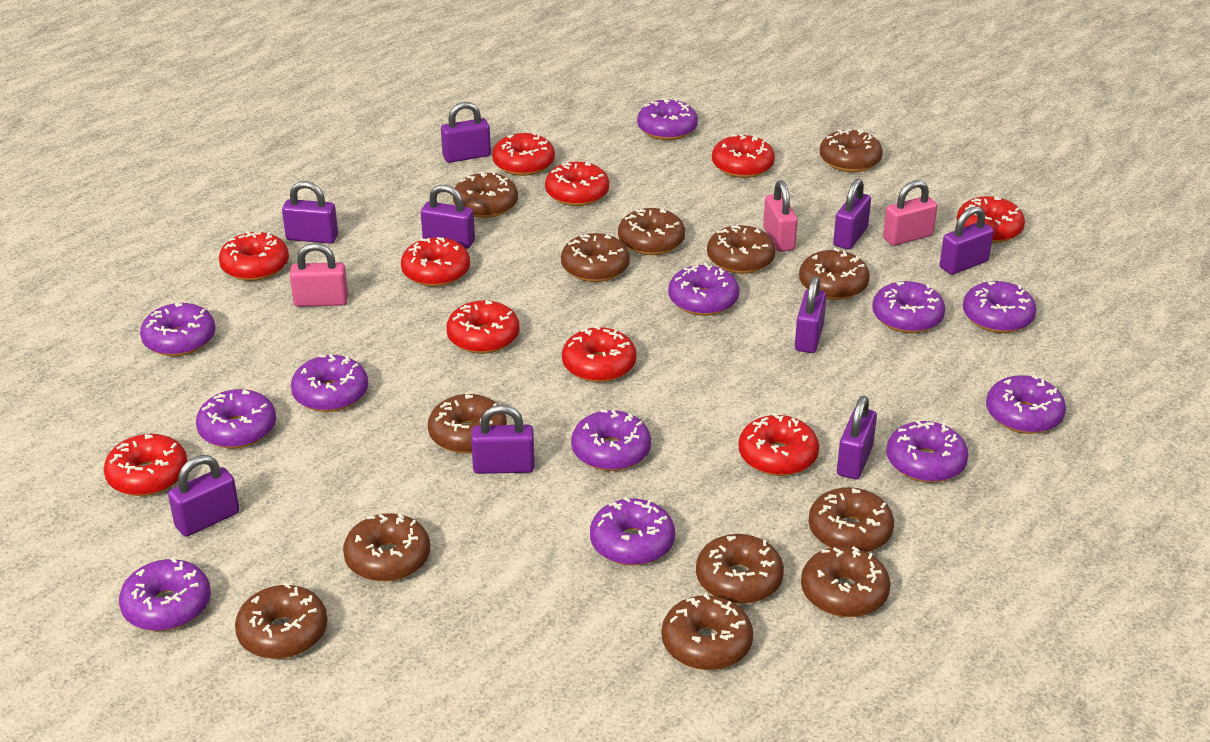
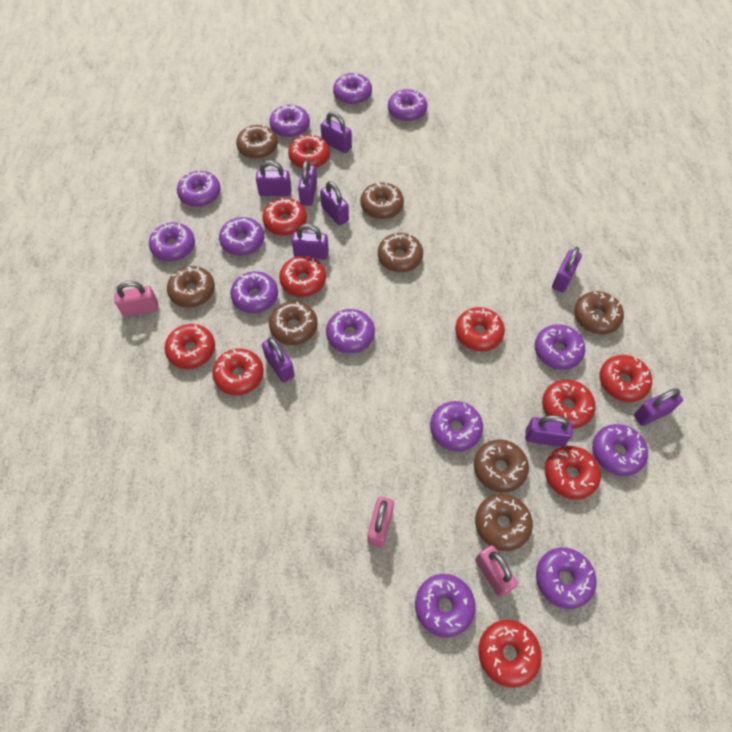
brown donut: [235,583,327,659] [343,513,430,582] [428,394,507,454] [453,171,518,218] [561,233,630,282] [618,208,685,255] [662,593,753,670] [696,534,784,604] [707,225,776,274] [799,248,870,300] [801,546,890,617] [809,487,894,552] [820,129,883,172] = 13 -> [167,266,215,308] [236,125,278,159] [269,301,318,345] [360,182,404,219] [378,233,423,272] [474,439,529,493] [475,494,533,551] [574,291,624,334] = 8
purple donut: [119,557,211,631] [140,303,215,356] [196,389,276,448] [291,354,368,412] [571,409,651,471] [590,497,675,566] [637,98,698,140] [668,263,739,316] [872,281,945,333] [886,421,969,483] [963,281,1036,333] [986,375,1066,434] = 12 -> [149,222,195,261] [177,170,221,207] [219,217,264,256] [230,271,278,313] [269,105,310,138] [326,309,375,353] [333,73,372,105] [388,89,427,122] [415,574,475,638] [430,401,483,451] [535,324,585,370] [536,547,597,609] [592,424,648,476] = 13

